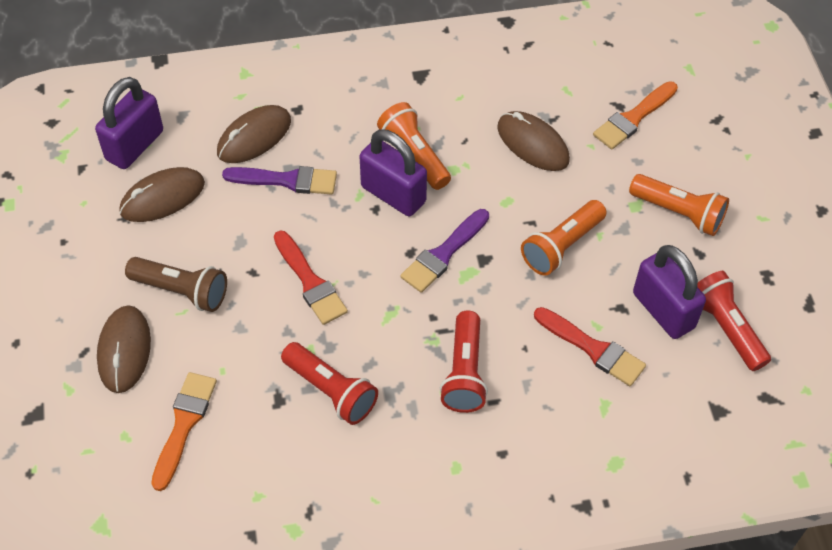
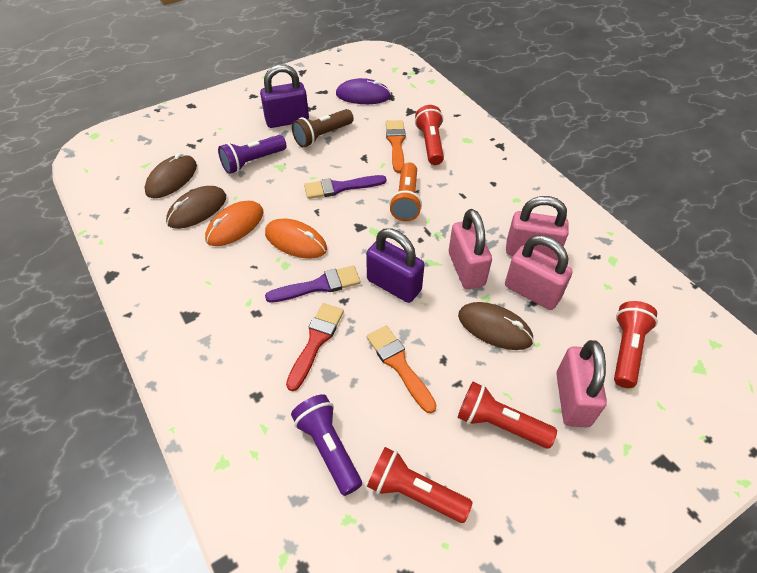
brown mouse: [97,305,151,393] [119,167,205,222] [217,105,291,163] [497,111,570,171] = 4 -> [144,153,197,198] [166,186,226,229] [458,302,534,350] = 3
orange flashlight: [377,102,451,190] [521,200,606,276] [629,174,729,236] = 3 -> [389,162,422,221] = 1
orange mouse: none = 0 -> [205,201,264,246] [265,218,327,259] = 2
pink padlock: none = 0 -> [449,209,492,289] [505,235,572,310] [506,196,569,261] [556,340,607,427] = 4
purple flashlight: none = 0 -> [218,135,287,174] [291,394,362,496] = 2
purple mouse: none = 0 -> [336,78,391,104] = 1
purple padlock: [95,77,163,169] [360,129,427,216] [633,245,706,339] = 3 -> [260,64,309,128] [366,228,424,303] = 2
red brush: [274,231,348,325] [534,307,646,386] = 2 -> [286,303,344,391] = 1
red flashlight: [281,342,378,425] [440,311,488,413] [697,271,771,371] = 3 -> [367,447,473,523] [415,105,444,165] [458,382,557,448] [614,301,658,388] = 4

